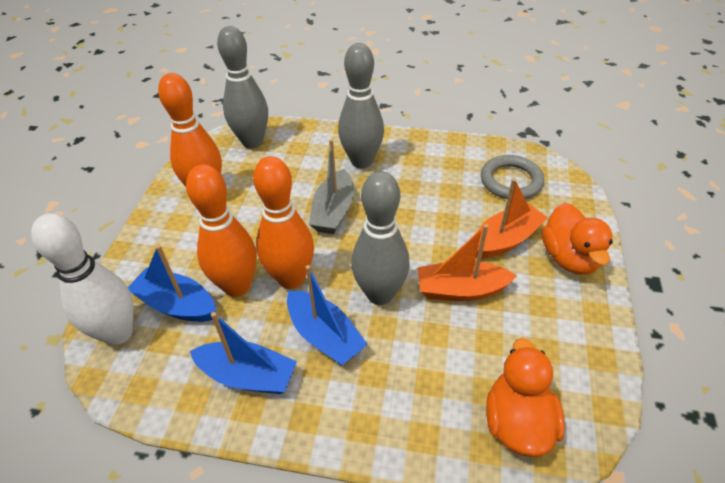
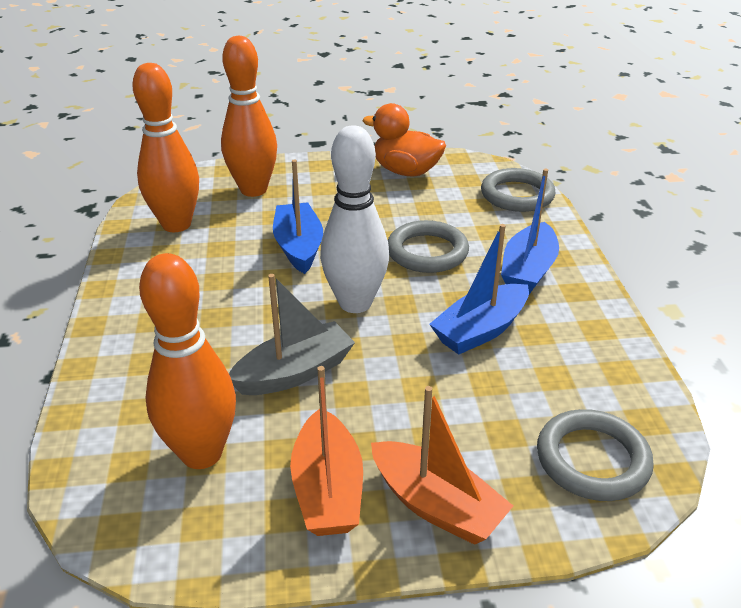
grey bowling pin: [217,26,268,149] [338,43,384,169] [351,171,410,305] = 3 -> none = 0
grey ring: [481,155,544,199] = 1 -> [388,220,469,273] [481,168,556,212] [537,409,654,501] = 3
orange duck: [486,338,565,457] [542,203,613,275] = 2 -> [363,103,446,177] = 1

